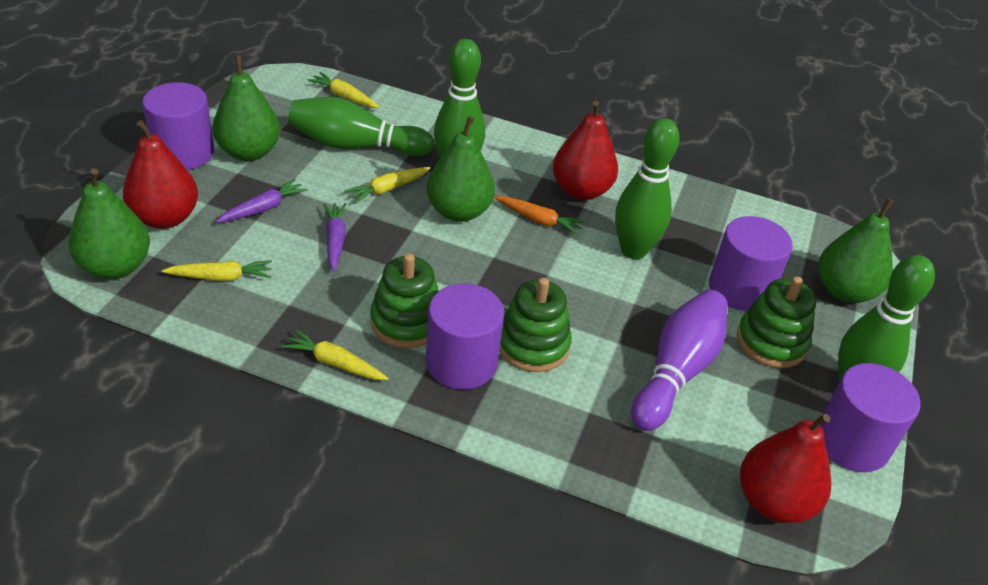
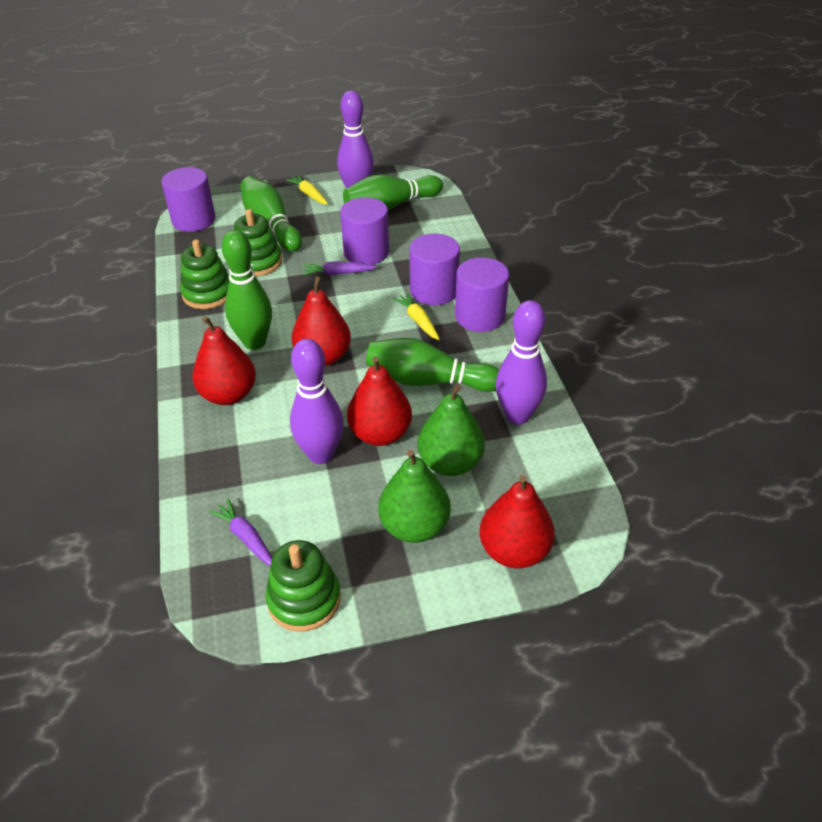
green pear: [68,168,150,279] [212,55,280,161] [427,116,495,222] [819,198,894,303] = 4 -> [378,450,451,543] [417,384,485,476] = 2
orange carrot: [494,196,585,235] = 1 -> none = 0
purple bowling pin: [631,290,728,431] = 1 -> [290,339,343,464] [337,91,374,188] [496,300,547,425] = 3
red pear: [123,120,198,229] [553,101,618,200] [740,414,832,523] = 3 -> [192,316,256,405] [292,276,351,366] [347,356,412,446] [480,475,555,569] = 4
yellow carrot: [162,260,272,281] [281,329,389,380] [308,72,380,108] [344,167,430,204] = 4 -> [286,175,328,205] [393,293,440,340] = 2

